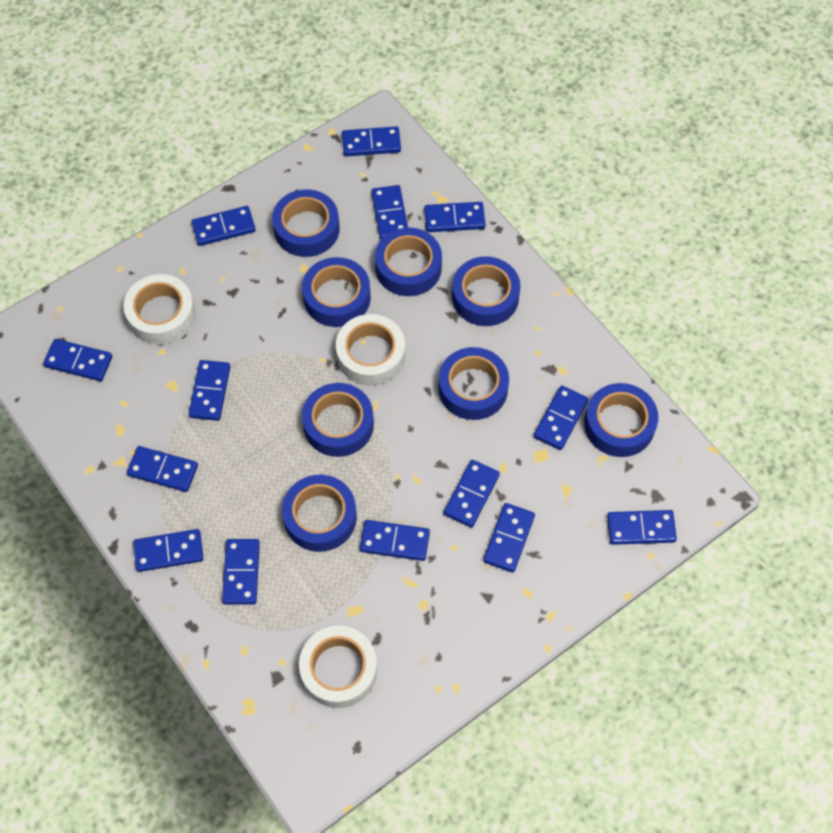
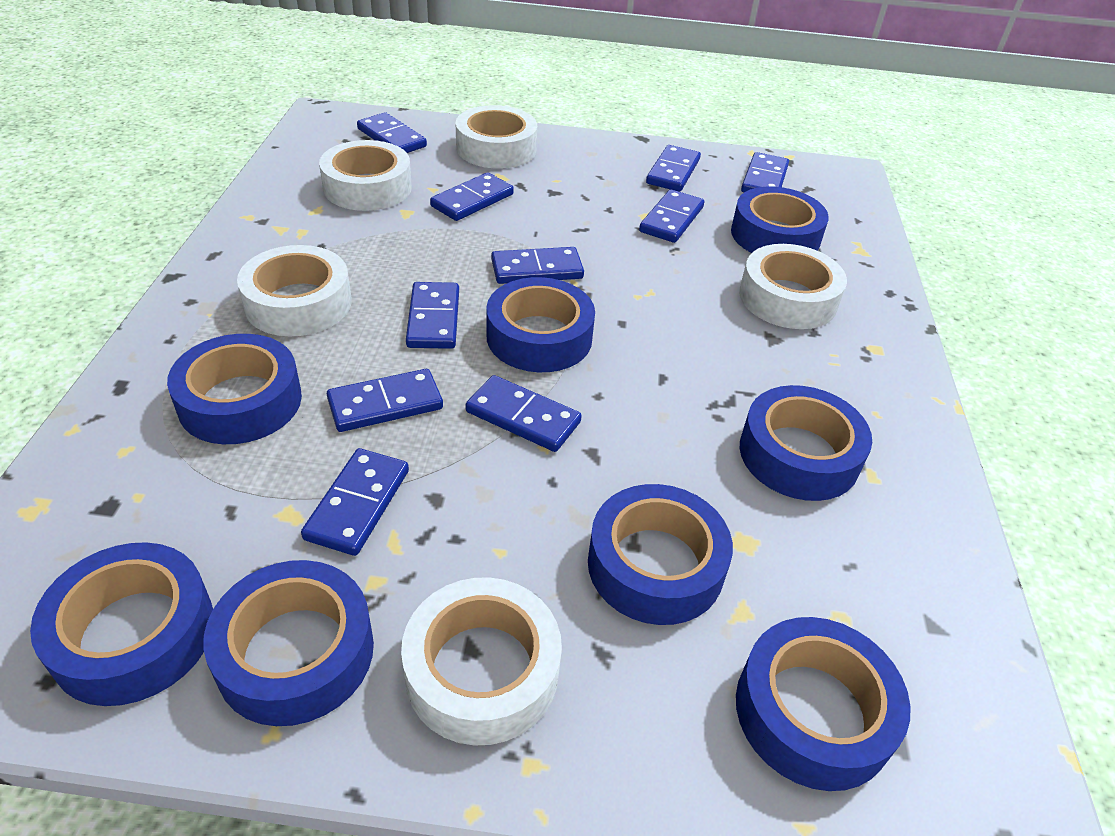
blue domino: [43,339,112,381] [127,446,198,492] [133,529,204,572] [189,360,230,421] [191,206,256,246] [222,539,260,604] [342,126,401,156] [360,520,430,561] [371,185,408,239] [424,202,485,232] [444,460,500,528] [483,503,535,573] [534,385,588,450] [607,510,677,545] = 14 -> [301,448,409,556] [327,369,443,432] [357,112,427,153] [406,282,459,349] [430,172,514,221] [465,375,582,452] [491,247,584,284] [639,189,704,243] [646,145,701,192] [741,152,789,193] = 10
white tape: [123,274,196,344] [299,626,377,708] [336,314,405,386] = 3 -> [237,245,351,336] [319,140,412,211] [401,577,562,746] [456,105,537,169] [739,244,847,329] = 5

